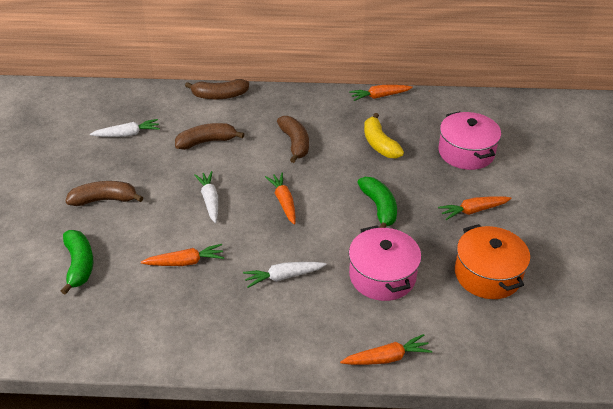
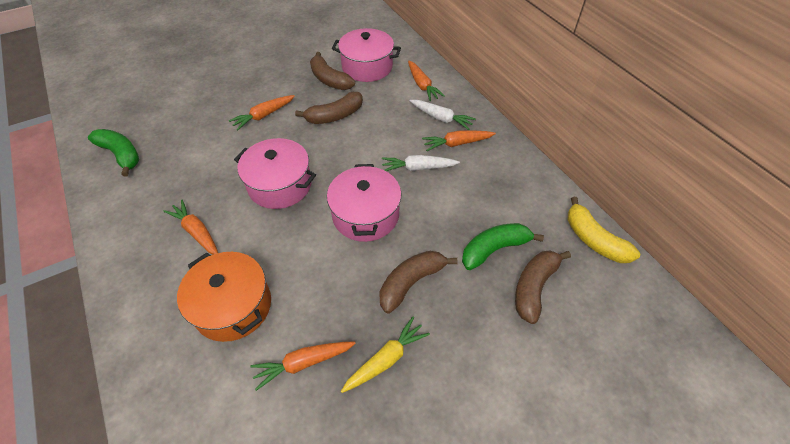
pink pot: [349,225,421,301] [438,111,501,170] = 2 -> [234,138,316,209] [327,164,402,242] [332,28,401,82] = 3
white carrot: [90,119,160,137] [194,171,218,223] [243,262,327,288] = 3 -> [382,155,460,171] [410,100,476,130] = 2
yellow carrot: none = 0 -> [341,317,430,393] = 1

